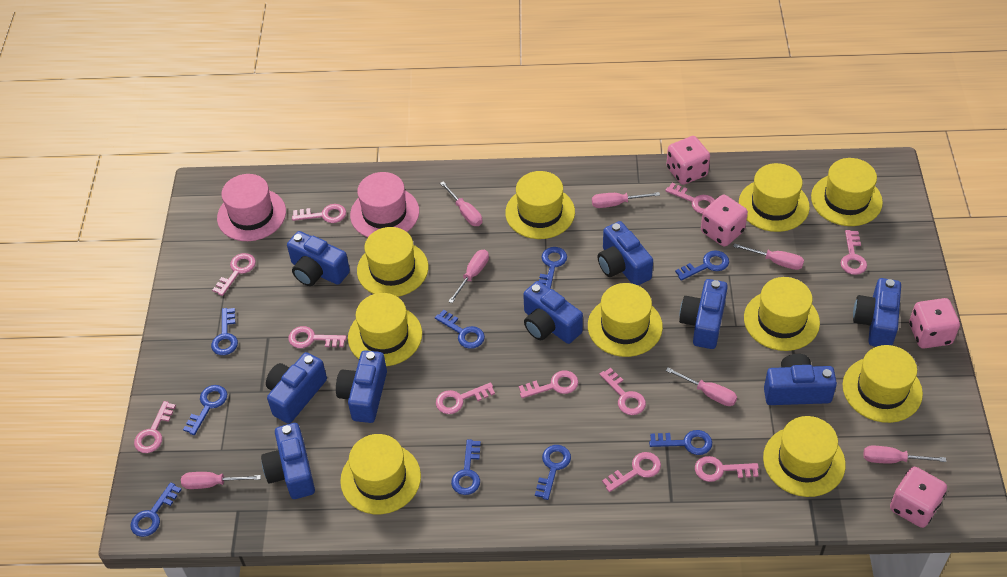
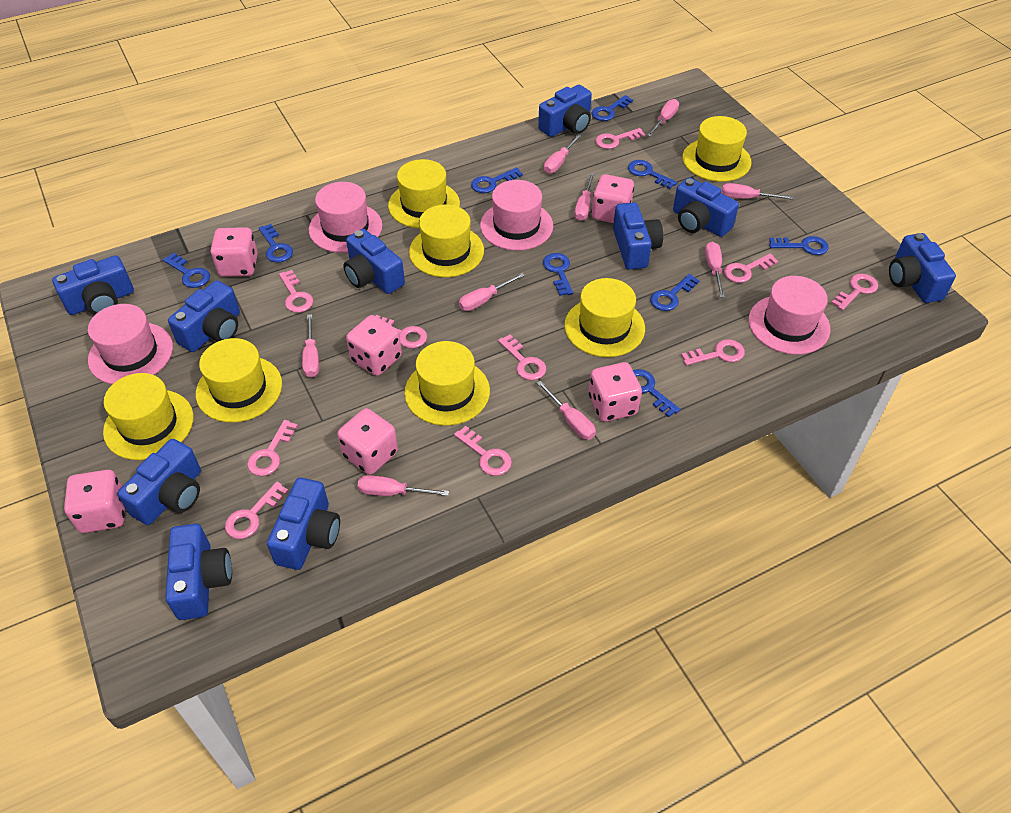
blue camera: [261,423,315,499] [266,352,327,424] [287,231,350,286] [336,350,387,423] [523,281,583,344] [597,221,653,286] [679,279,728,349] [764,354,837,405] [853,278,901,347] = 9 -> [52,255,134,315] [117,439,201,525] [165,524,232,620] [168,280,240,352] [267,478,340,570] [343,229,405,294] [538,85,592,137] [613,202,663,270] [673,177,739,237] [889,233,956,303] = 10
pink dice: [666,136,710,185] [701,195,748,247] [890,467,947,528] [909,298,960,349] = 4 -> [64,470,125,533] [211,227,258,277] [337,408,398,475] [346,315,402,376] [589,362,642,422] [592,174,634,223] = 6
pink hat: [217,174,286,241] [350,172,419,237] = 2 -> [88,304,173,384] [309,182,382,253] [480,180,553,251] [749,276,831,355] = 4
pink key: [134,401,176,453] [212,253,256,296] [288,326,347,348] [292,204,346,223] [436,382,495,414] [519,371,578,398] [600,368,646,415] [602,452,661,492] [665,183,715,214] [695,456,759,482] [840,230,867,275] = 11 -> [225,482,288,539] [247,420,298,476] [279,270,313,313] [376,315,427,348] [454,426,512,476] [498,334,546,380] [595,128,645,149] [681,339,745,366] [724,253,778,283] [831,273,878,311] = 10
pink screwdriver: [181,472,261,489] [440,181,482,226] [448,250,489,303] [592,192,660,208] [666,367,737,406] [733,243,804,270] [864,446,946,464] = 7 -> [302,314,319,378] [358,475,449,496] [459,273,525,311] [537,380,596,440] [544,134,582,174] [574,173,595,221] [647,99,679,137] [705,242,725,298] [721,183,793,200] = 9
yellow hat: [340,434,421,514] [348,293,422,366] [357,227,428,297] [505,171,575,239] [588,283,663,357] [739,163,810,232] [744,277,820,351] [763,416,846,497] [811,158,883,226] [843,345,923,423] = 10 -> [103,373,194,460] [196,338,282,422] [388,159,460,229] [404,341,490,426] [409,204,484,277] [564,278,645,357] [682,116,751,182] = 7

